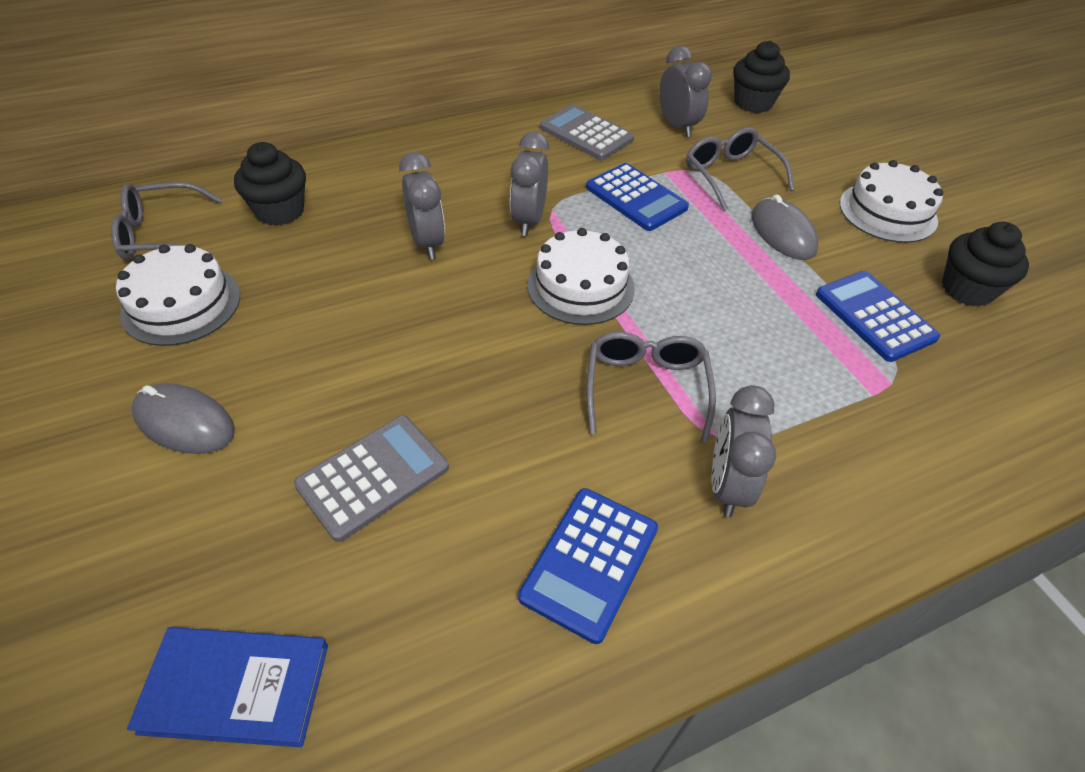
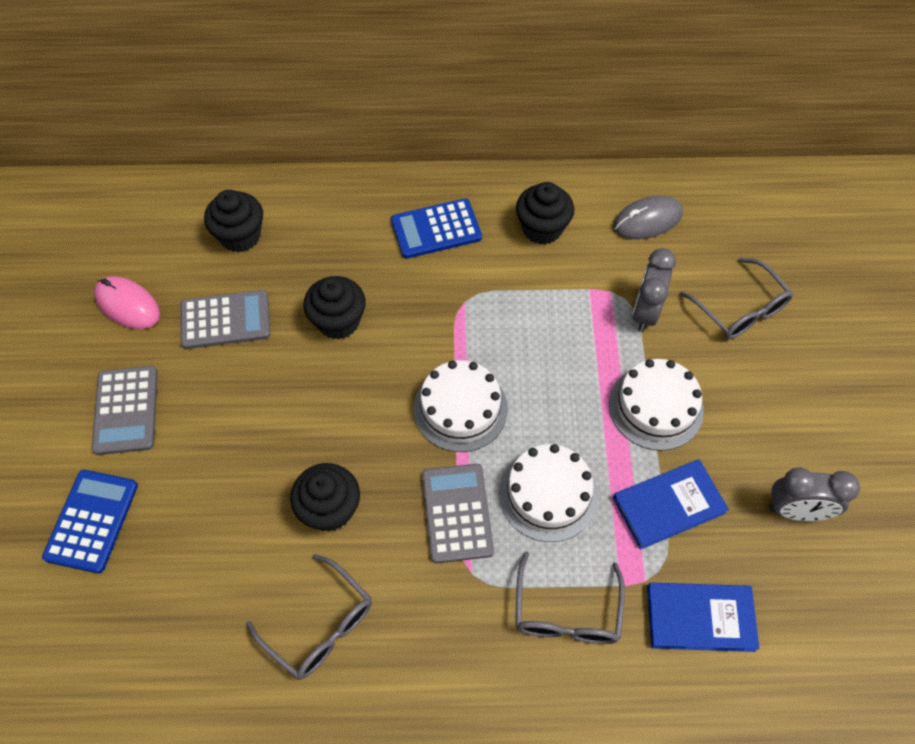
black cupcake: [234,142,306,226] [733,40,790,113] [942,222,1029,307] = 3 -> [204,190,263,252] [290,463,360,531] [303,276,366,339] [516,182,574,244] = 4
blue book: [127,627,328,747] = 1 -> [613,459,729,550] [647,582,759,652] = 2
blue calculator: [518,488,658,644] [586,163,689,231] [816,271,940,362] = 3 -> [42,470,138,573] [391,198,482,259] = 2
grey calculator: [294,415,449,542] [540,104,634,160] = 2 -> [92,366,158,455] [180,290,270,349] [422,464,494,563] = 3
grey clock: [399,152,445,259] [510,132,549,236] [659,46,712,137] [712,385,776,517] = 4 -> [632,248,676,332] [769,467,860,521] = 2
grey mouse: [131,383,235,454] [751,194,818,260] = 2 -> [613,196,683,239] = 1
pink mouse: none = 0 -> [94,276,160,329] = 1

